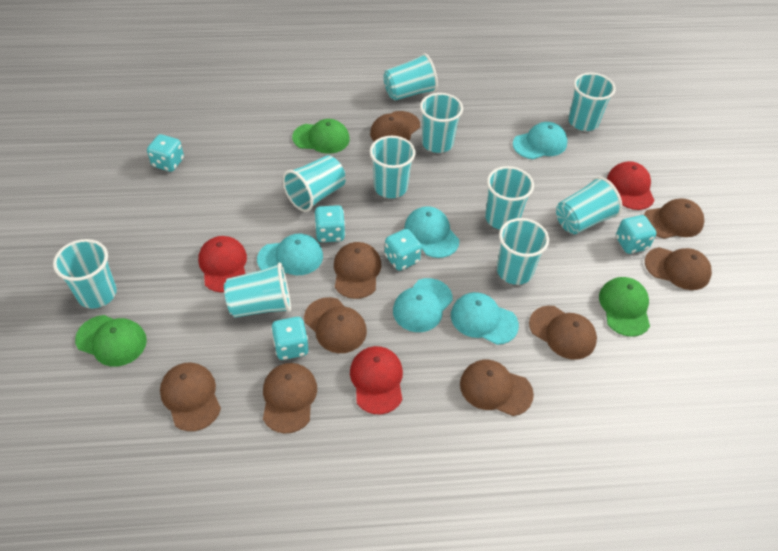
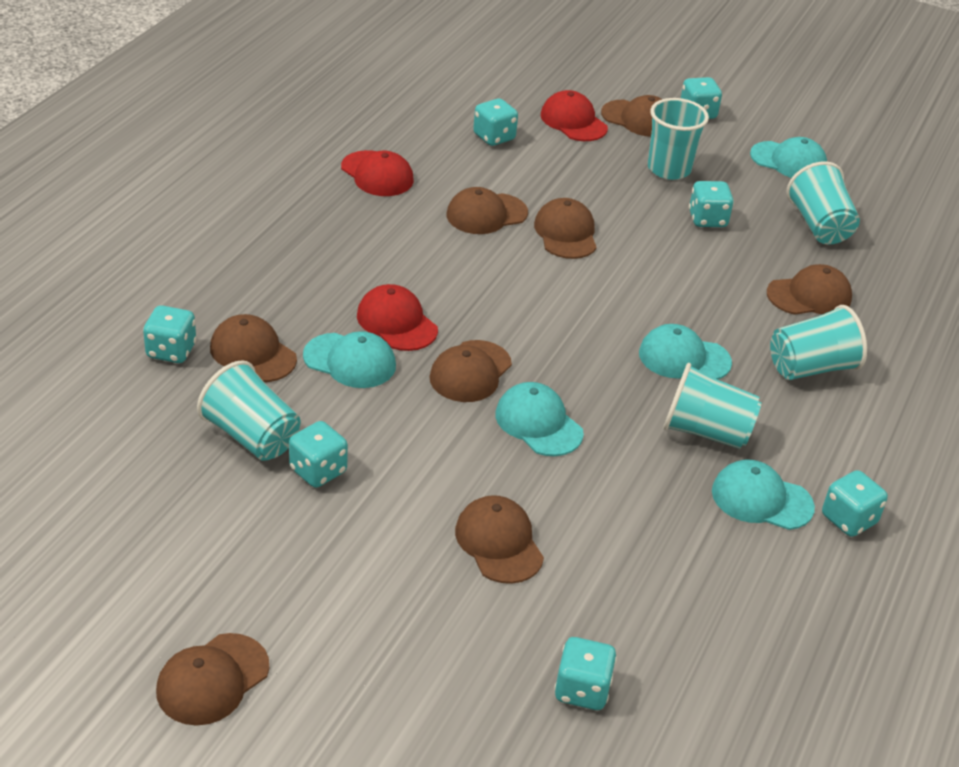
brown cap: [160,363,221,431] [263,363,317,433] [304,297,367,353] [334,242,381,299] [370,111,420,141] [460,360,534,416] [529,306,597,360] [644,198,704,239] [645,247,712,290] = 9 -> [156,633,269,725] [210,314,297,382] [429,340,512,402] [447,187,528,234] [455,495,544,584] [534,198,597,259] [601,95,662,137] [767,264,852,315] = 8
green cap: [75,315,147,367] [292,119,350,154] [599,277,650,337] = 3 -> none = 0
turquoise cup: [53,239,117,309] [224,262,291,317] [282,155,346,212] [370,136,416,198] [383,53,438,101] [420,93,463,153] [485,166,534,230] [497,218,549,285] [556,177,622,234] [568,73,616,131] = 10 -> [197,360,301,461] [648,98,709,180] [663,363,762,449] [770,305,867,380] [787,161,860,244] = 5
turquoise dice: [147,134,184,172] [271,317,308,360] [315,205,345,242] [385,229,422,271] [616,215,656,254] = 5 -> [143,305,197,363] [289,421,348,488] [473,98,518,146] [554,637,617,710] [681,77,722,119] [689,181,734,227] [822,470,888,537] = 7

